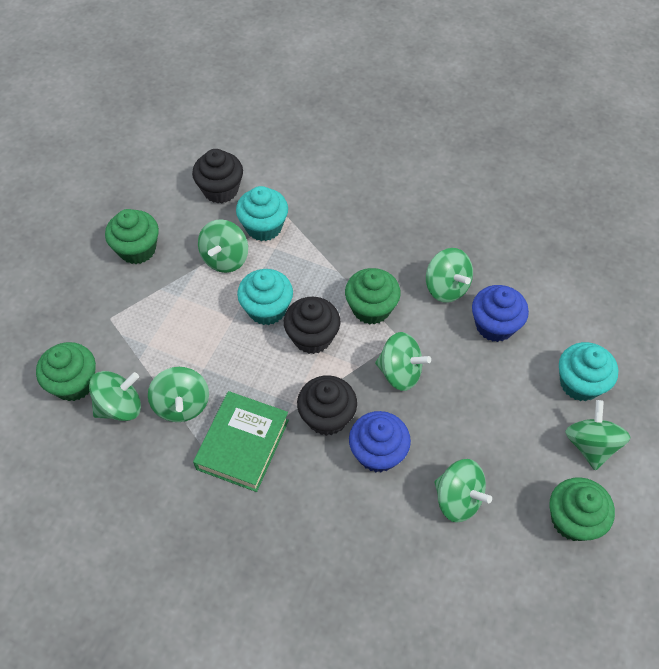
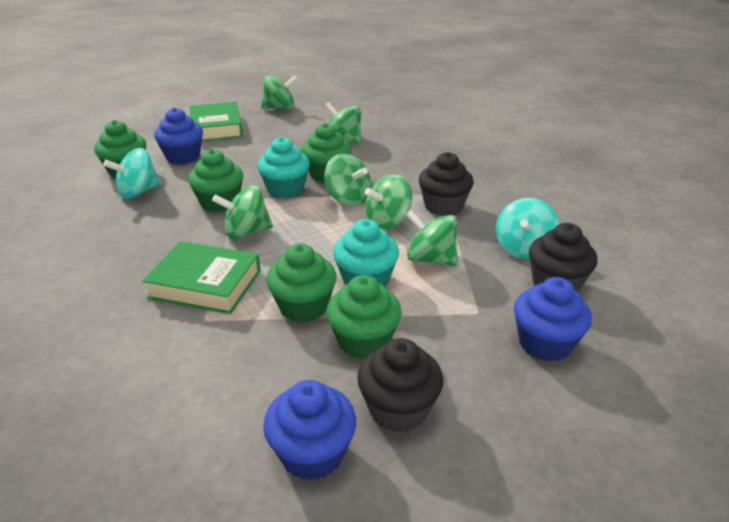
blue cupcake: [349,411,411,472] [472,285,529,342] = 2 -> [154,108,203,164] [263,380,356,481] [514,277,592,362] = 3
green book: [193,391,289,492] = 1 -> [142,241,261,314] [190,102,243,141] = 2
green cupcake: [36,342,96,401] [105,209,159,264] [345,268,401,325] [549,477,615,541] = 4 -> [94,120,146,178] [188,149,243,213] [266,243,337,323] [301,123,351,182] [326,275,402,359] = 5
green spinning top: [89,371,141,421] [148,367,209,422] [198,219,248,273] [375,332,431,391] [426,248,473,303] [434,459,492,523] [565,400,630,470] = 7 -> [212,186,273,240] [261,75,297,109] [324,154,371,206] [325,102,361,144] [365,174,412,229] [406,210,458,266] = 6
turquoise cupcake: [236,186,288,241] [237,269,293,325] [559,342,618,401] = 3 -> [257,137,310,199] [333,219,399,287] = 2
turquoise spinning top: none = 0 -> [103,148,161,199] [496,198,559,259] = 2

